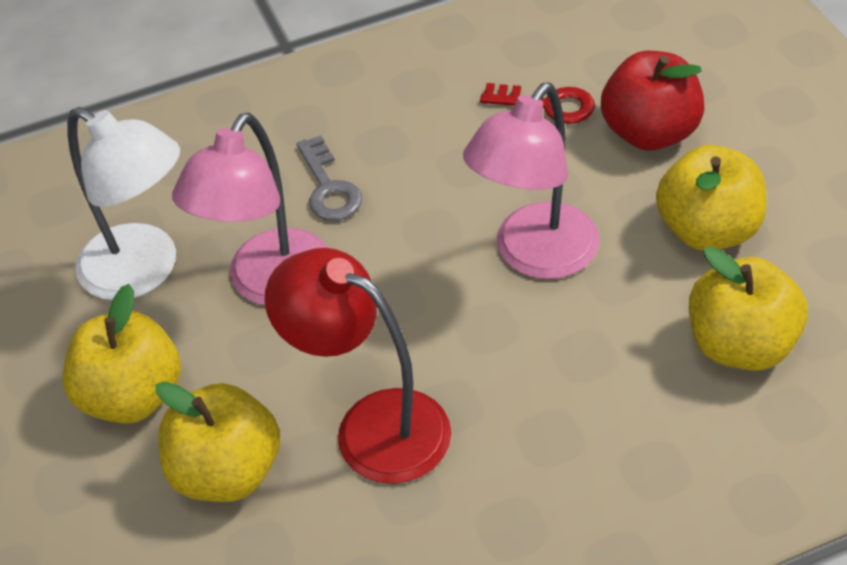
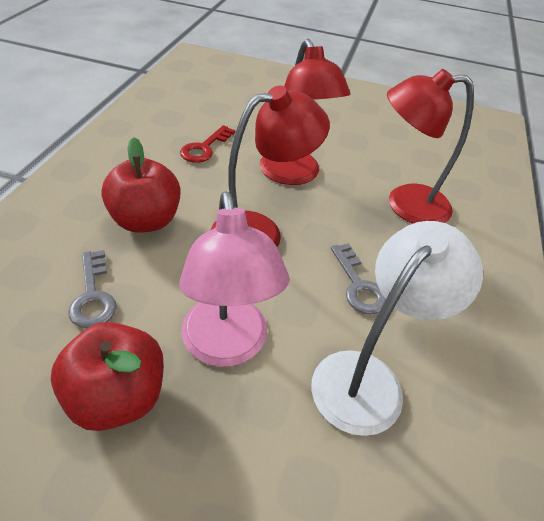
grey key: [297,136,362,221] = 1 -> [68,250,117,328] [331,243,386,314] = 2
pink lamp: [172,113,328,305] [463,83,600,279] = 2 -> [179,191,289,367] = 1
red apple: [601,51,705,151] = 1 -> [51,322,164,431] [101,137,180,233] = 2
red lamp: [264,248,451,484] = 1 -> [211,86,330,247] [260,39,350,185] [387,69,474,223] = 3
yellow apple: [62,284,181,424] [155,382,280,502] [656,145,767,251] [689,247,808,371] = 4 -> none = 0

